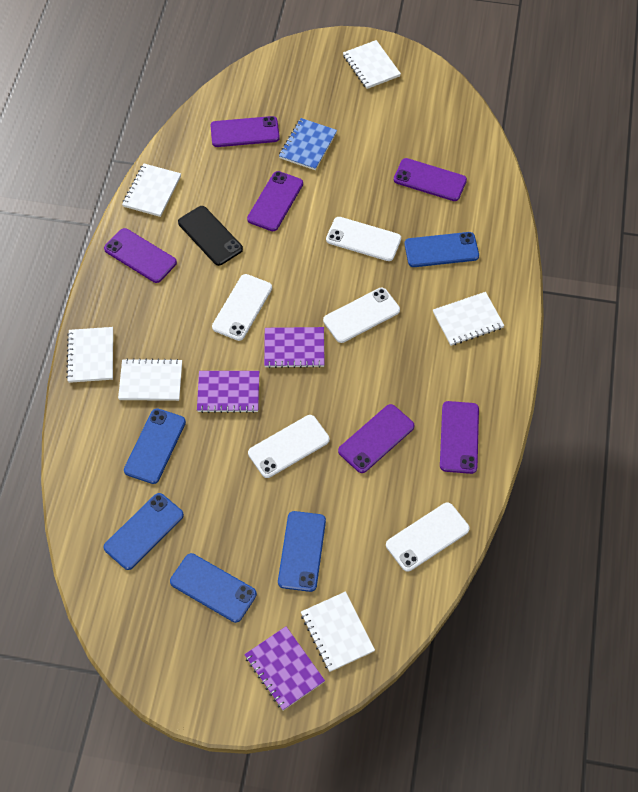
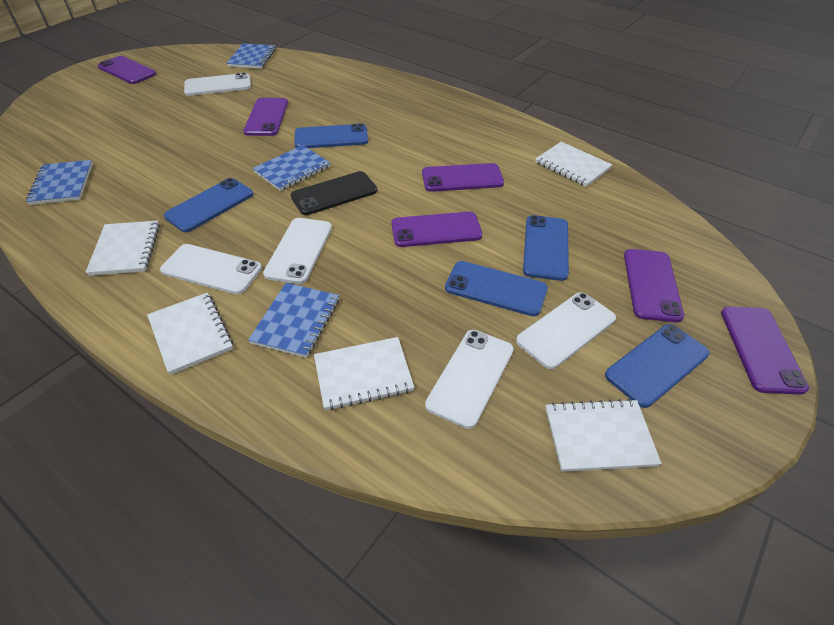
blue notebook: [279,118,337,170] = 1 -> [26,160,93,205] [226,43,276,69] [248,283,339,358] [253,145,330,191] = 4
purple notebook: [197,371,259,413] [244,626,325,710] [264,327,325,368] = 3 -> none = 0
white notebook: [66,327,113,383] [118,358,182,401] [122,163,181,217] [301,592,375,672] [343,40,401,89] [433,292,504,346] = 6 -> [86,220,160,276] [147,293,233,375] [314,337,414,411] [535,142,612,187] [545,399,662,472] = 5

